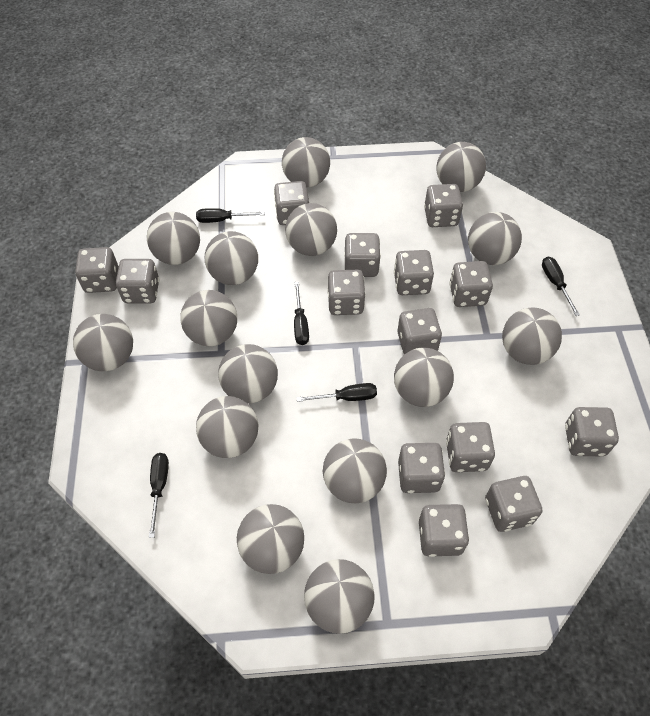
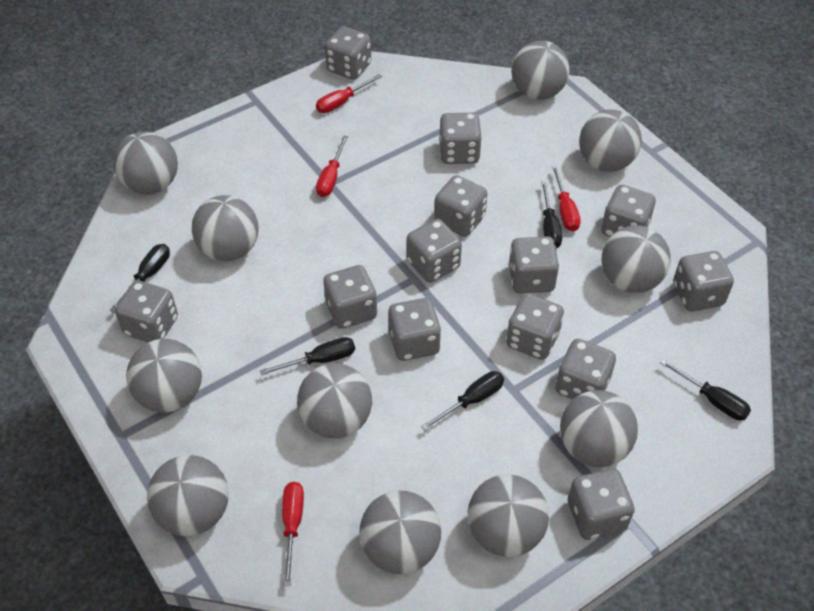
grey ball: [73,314,133,371] [147,212,200,265] [180,290,237,346] [196,396,258,458] [205,231,258,285] [218,344,278,403] [237,504,304,574] [282,137,330,188] [285,203,337,256] [304,559,375,634] [323,438,387,503] [394,348,454,407] [436,142,486,192] [468,212,522,265] [502,307,562,365] = 15 -> [113,131,178,195] [126,339,202,412] [147,455,229,536] [192,195,259,261] [297,363,372,439] [359,491,441,574] [468,475,549,557] [511,41,570,100] [560,390,638,467] [579,109,642,172] [601,225,671,293] = 11
grey dice: [75,247,119,293] [116,259,159,303] [274,181,309,225] [327,270,366,315] [344,233,381,277] [394,250,434,295] [397,308,442,354] [398,443,445,493] [419,504,469,557] [424,184,463,227] [446,422,495,472] [449,261,493,307] [485,476,543,532] [565,407,619,457] = 14 -> [115,280,178,343] [323,265,377,329] [325,26,371,80] [388,298,441,361] [407,219,462,283] [434,175,488,237] [439,113,482,164] [506,294,564,360] [508,236,559,294] [555,339,616,400] [568,469,635,540] [601,185,656,237] [673,251,734,312] = 13
red screwdriver: none = 0 -> [282,482,304,587] [316,74,382,113] [316,135,348,197] [552,165,581,231] = 4

